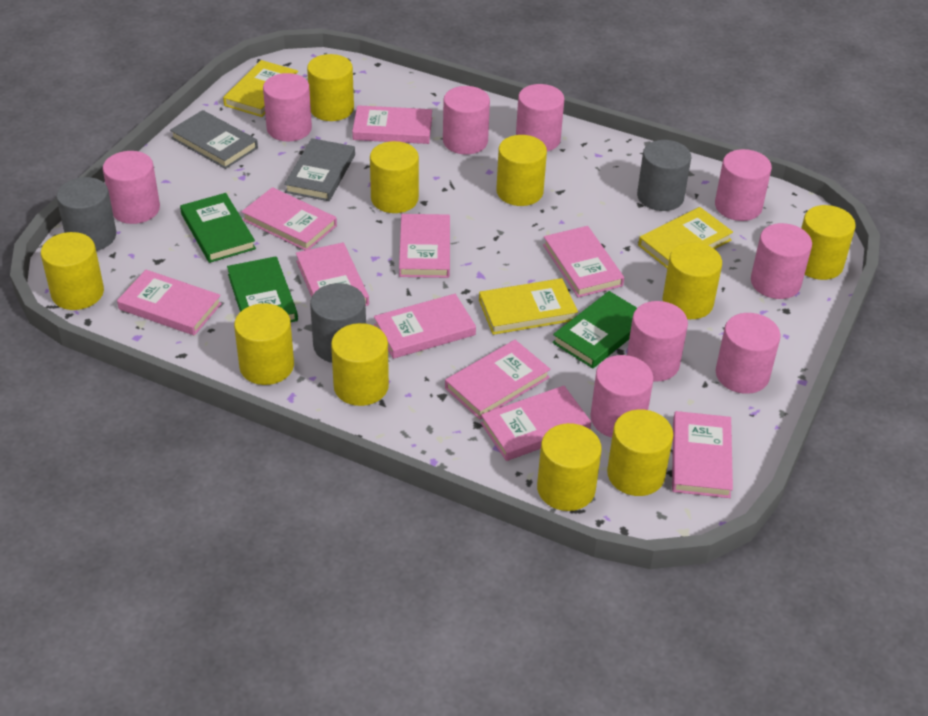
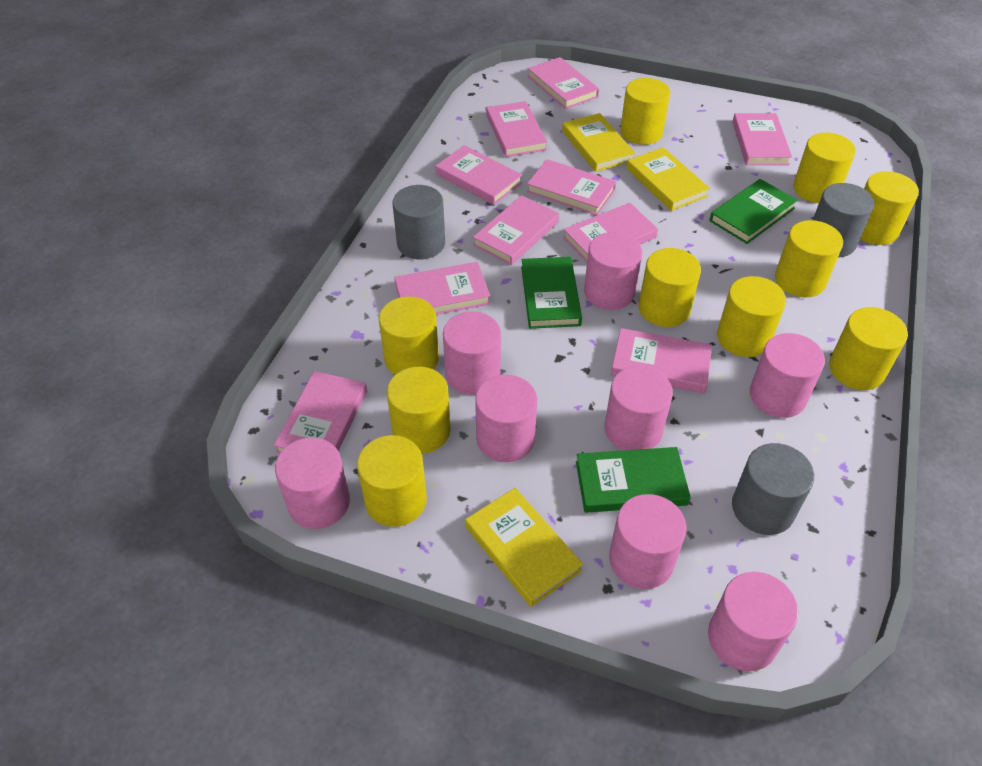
grey book: [170,110,258,169] [284,138,355,201] = 2 -> none = 0
pink cylinder: [103,151,160,224] [263,73,312,141] [443,86,490,155] [516,84,565,151] [590,355,654,437] [627,301,688,382] [715,149,772,221] [716,313,781,394] [751,223,812,299] = 9 -> [275,437,350,529] [443,311,501,395] [475,375,537,462] [584,232,642,310] [605,366,673,451] [609,494,686,589] [708,572,799,671] [750,333,825,418] = 8

